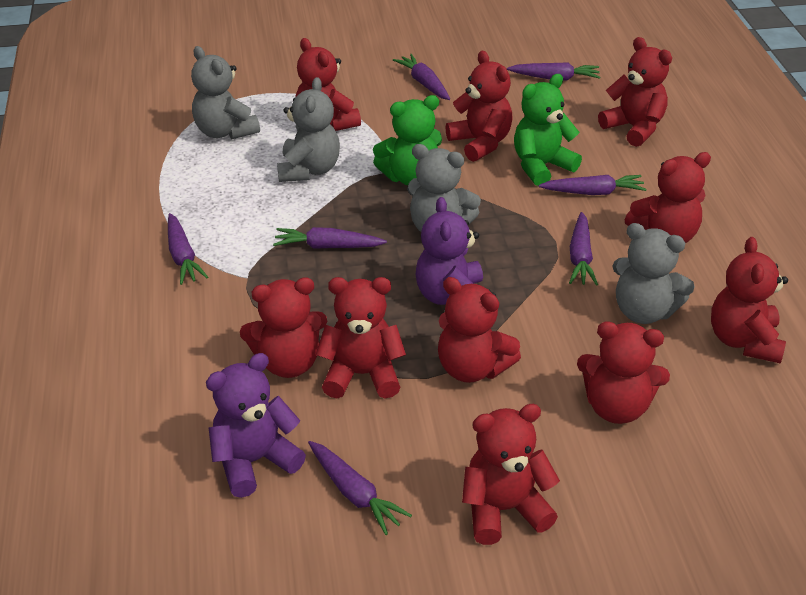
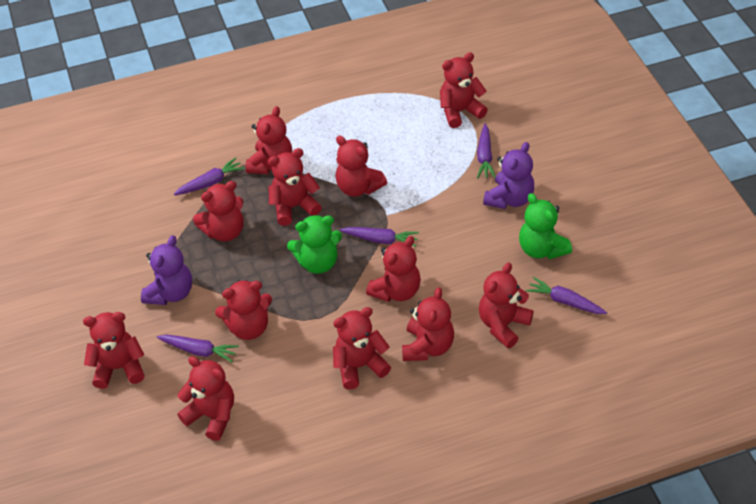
grey teddy bear: [191,46,260,140] [277,77,340,182] [407,144,481,232] [612,223,695,324] = 4 -> none = 0
purple carrot: [168,213,208,285] [273,227,387,249] [308,441,412,535] [393,54,450,100] [507,62,600,81] [539,175,647,195] [569,212,598,286] = 7 -> [157,335,239,362] [174,158,245,195] [340,227,419,247] [477,124,496,178] [526,277,607,314] = 5
red teddy bear: [240,277,327,378] [295,38,361,131] [316,277,406,398] [438,277,521,383] [445,51,513,162] [462,404,560,545] [577,321,670,424] [598,37,672,147] [625,152,711,243] [711,237,788,364] = 10 -> [83,312,145,389] [177,356,234,441] [193,181,244,241] [215,280,272,340] [246,106,292,174] [268,148,322,226] [333,307,391,390] [335,135,387,197] [366,236,421,302] [402,287,454,361] [440,52,488,128] [479,263,533,348] = 12

